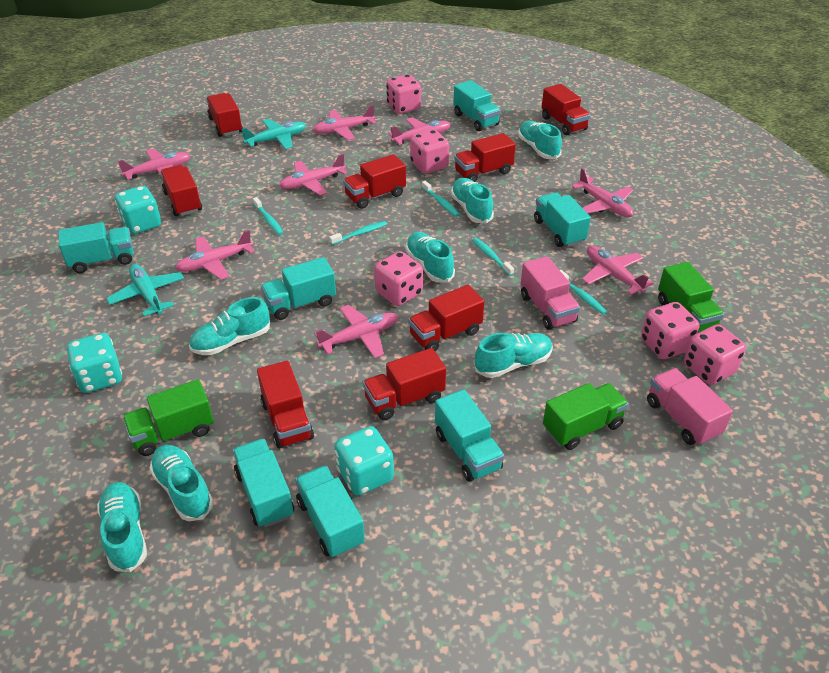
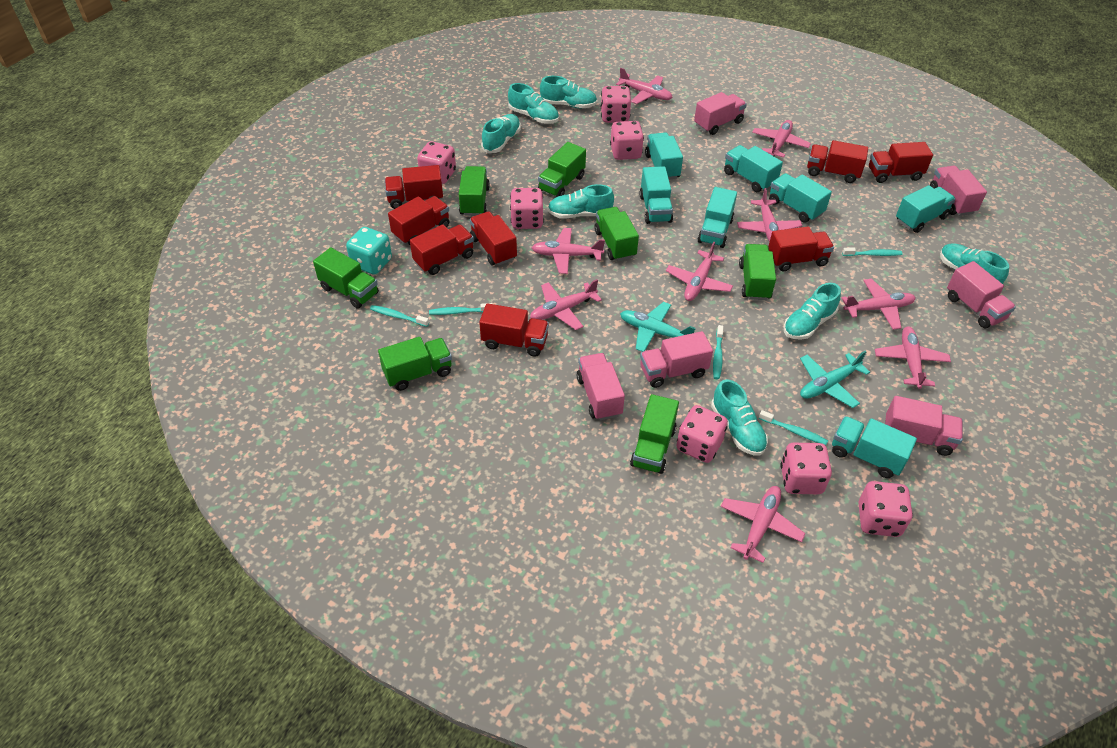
green truck: [123,380,214,456] [543,383,629,450] [658,262,724,333] = 3 -> [313,247,379,309] [378,337,452,391] [459,166,490,216] [538,142,586,197] [594,207,639,261] [630,394,679,474] [739,244,776,300] = 7
pink dice: [374,251,423,306] [386,75,421,114] [410,130,449,174] [641,302,699,359] [684,324,746,385] = 5 -> [417,141,456,184] [510,188,544,229] [601,86,631,123] [610,121,644,160] [676,405,728,463] [780,443,832,494] [858,481,913,537] = 7
pink plane: [118,149,191,180] [175,230,255,280] [279,154,348,196] [312,105,376,141] [314,305,398,358] [388,117,450,145] [572,168,633,218] [582,246,654,295] = 8 -> [530,279,602,330] [531,228,605,274] [616,68,673,104] [666,242,733,301] [721,486,805,563] [737,188,802,242] [752,120,811,158] [841,279,916,330] [875,326,951,389] = 9
pink truck: [521,256,580,330] [647,368,733,446] = 2 -> [577,353,625,420] [640,331,713,388] [694,92,747,135] [885,396,963,456] [930,166,987,216] [947,261,1016,328] = 6
turquoise dice: [66,333,122,393] [115,186,161,234] [335,426,394,496] = 3 -> [346,227,392,275] = 1

